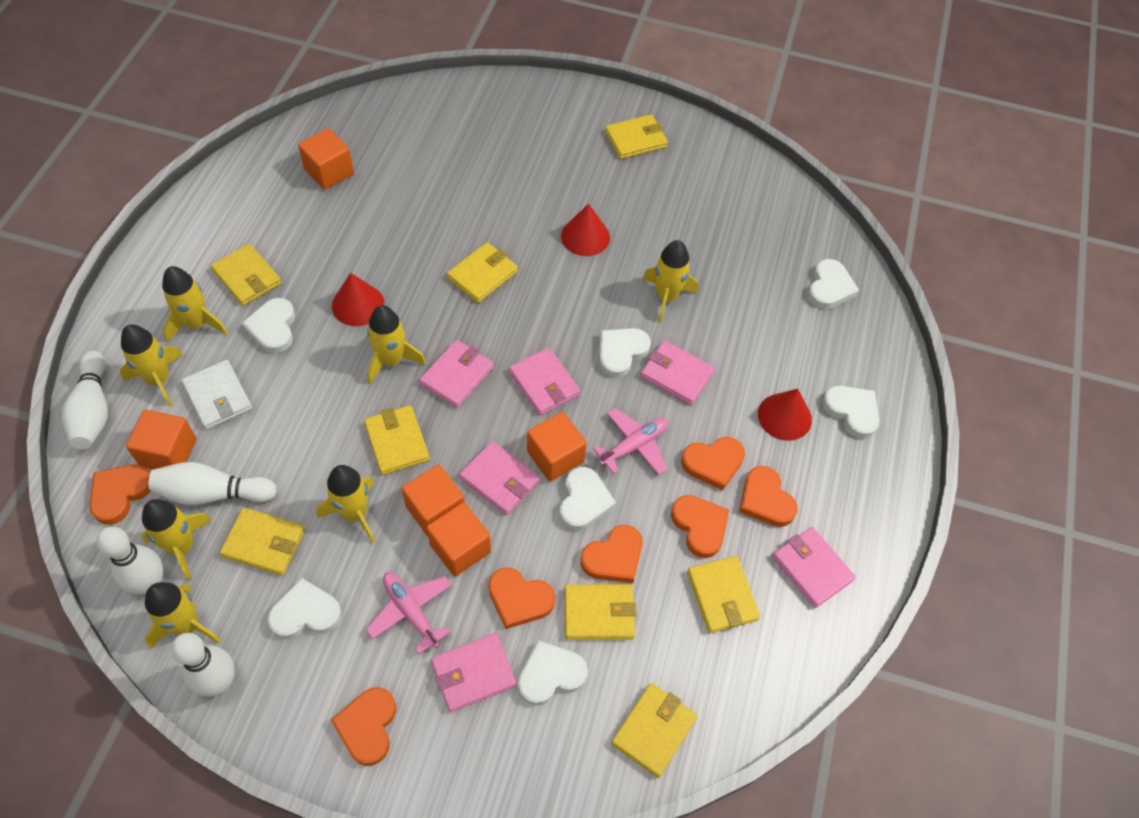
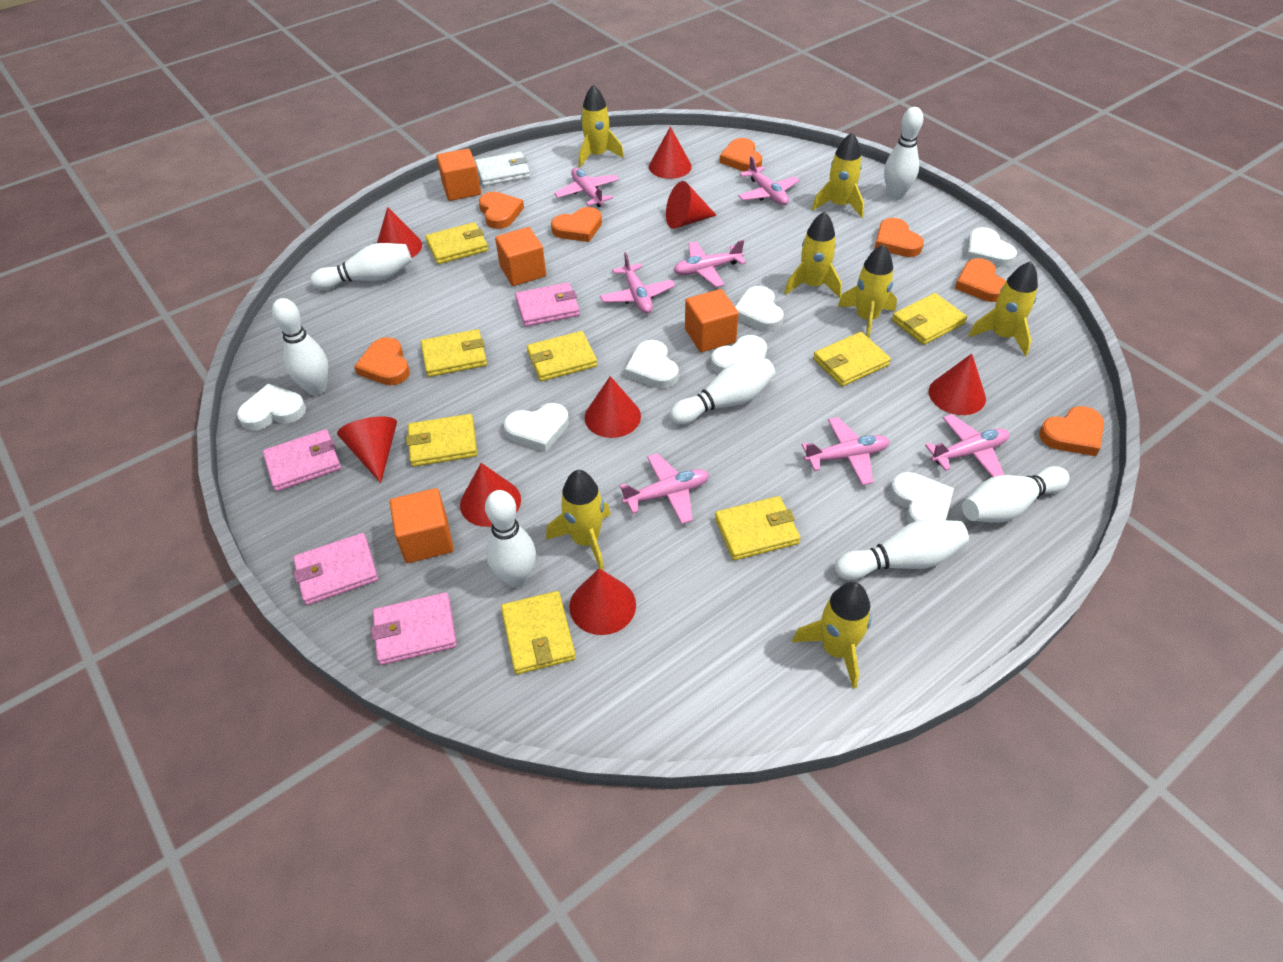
orange cube: [126,410,197,469] [298,128,354,190] [402,464,464,536] [427,502,491,576] [527,412,587,482] = 5 -> [390,488,454,563] [437,148,481,201] [495,227,546,286] [685,289,739,352] = 4
pink plane: [366,572,452,654] [593,408,668,475] = 2 -> [554,168,619,207] [600,252,675,314] [620,453,709,524] [673,240,746,287] [738,156,800,205] [802,417,890,485] [925,414,1009,477] = 7
pink wallet: [419,340,494,408] [431,633,516,712] [459,441,540,515] [509,347,580,415] [640,341,715,405] [772,527,856,608] = 6 -> [263,429,341,491] [293,533,378,605] [371,592,457,665] [515,282,580,327] = 4
red cone: [332,273,384,326] [561,203,610,256] [758,389,812,441] = 3 -> [337,417,397,483] [377,207,422,258] [460,463,521,527] [569,568,636,635] [585,376,641,438] [649,127,692,179] [666,181,717,229] [929,354,986,415] = 8
white bowling pin: [62,351,108,449] [97,527,163,594] [149,462,277,505] [171,633,235,697] = 4 -> [272,298,328,395] [311,243,412,290] [485,490,536,588] [669,359,776,425] [835,519,969,580] [884,107,923,200] [962,466,1069,523] = 7

